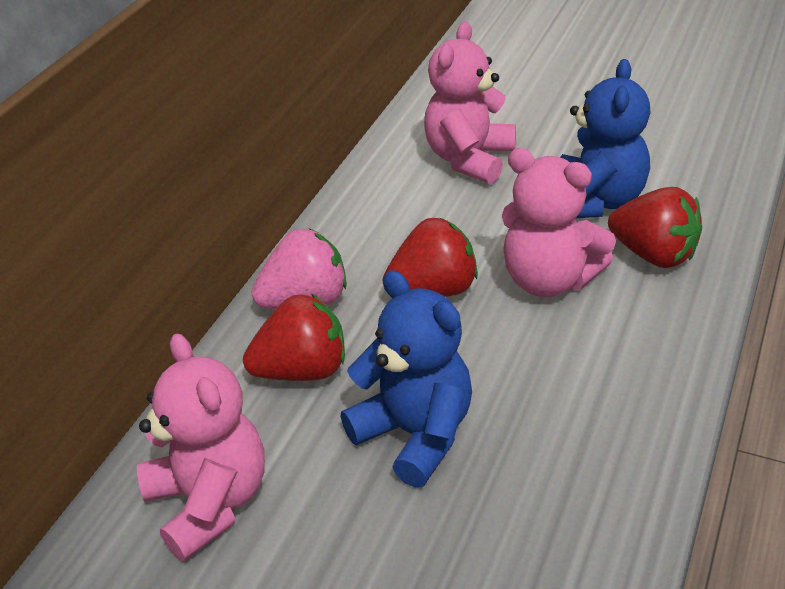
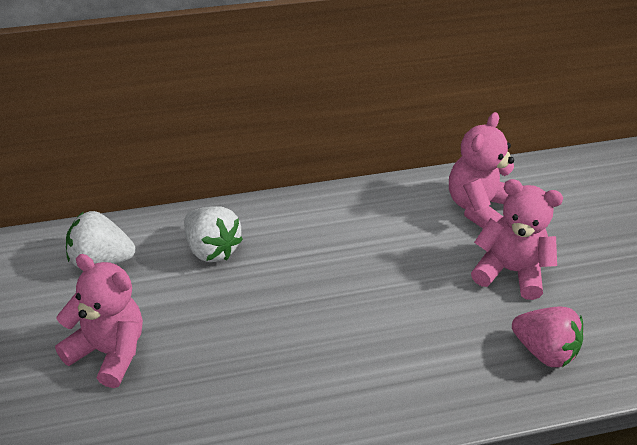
blue teddy bear: [340,270,472,487] [561,59,651,219] = 2 -> none = 0
red strawberry: [243,294,345,381] [382,218,478,297] [608,187,702,268] = 3 -> none = 0
white strawberry: none = 0 -> [66,211,135,268] [184,206,243,262] = 2

